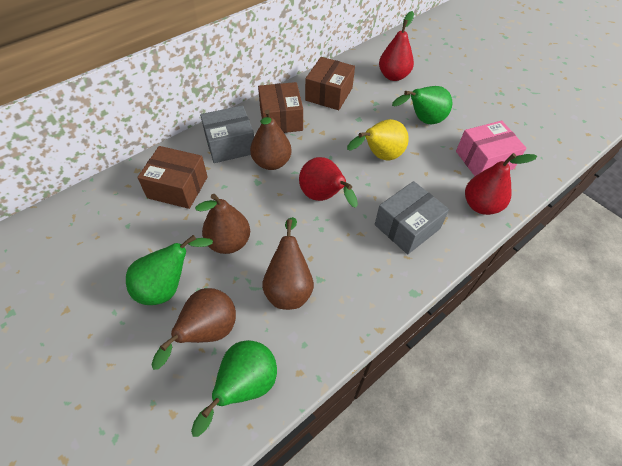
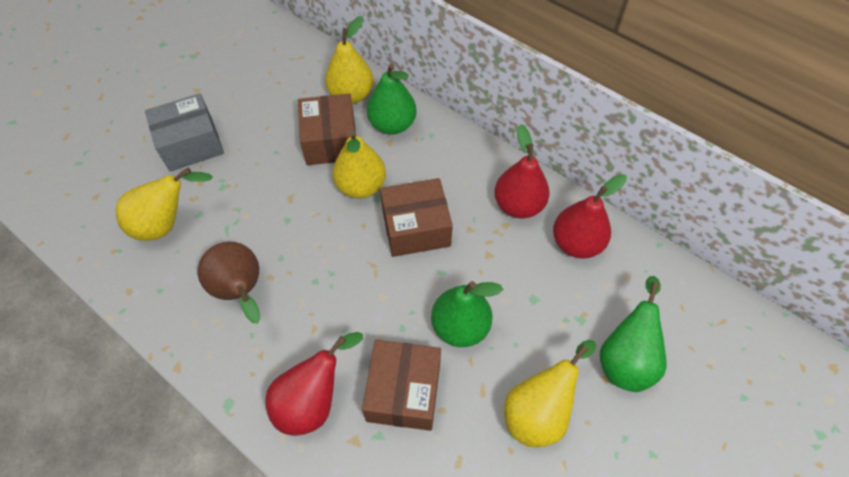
brown pear: [152,288,236,370] [195,194,250,254] [250,109,292,170] [262,217,314,310] = 4 -> [198,242,260,324] = 1
grey box: [200,105,254,163] [375,181,449,254] = 2 -> [145,93,224,172] = 1
pink box: [456,120,526,176] = 1 -> none = 0
yellow pear: [347,119,409,160] = 1 -> [116,168,213,241] [325,16,374,104] [332,130,386,199] [504,340,597,447] = 4

